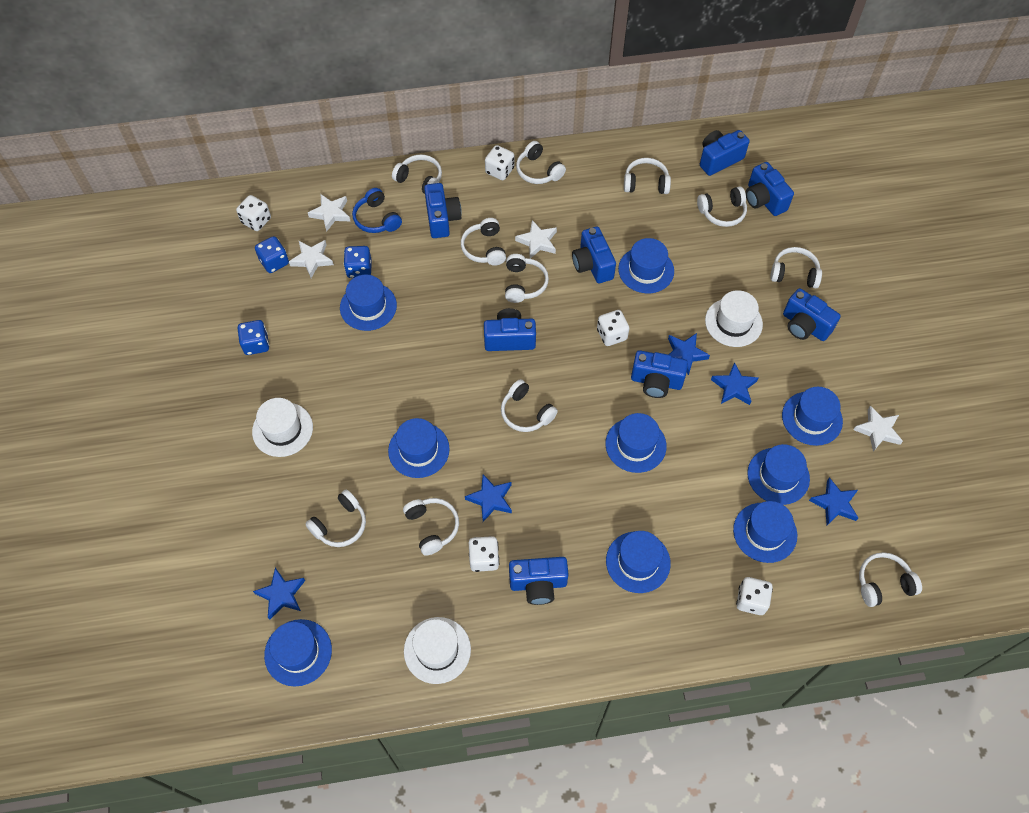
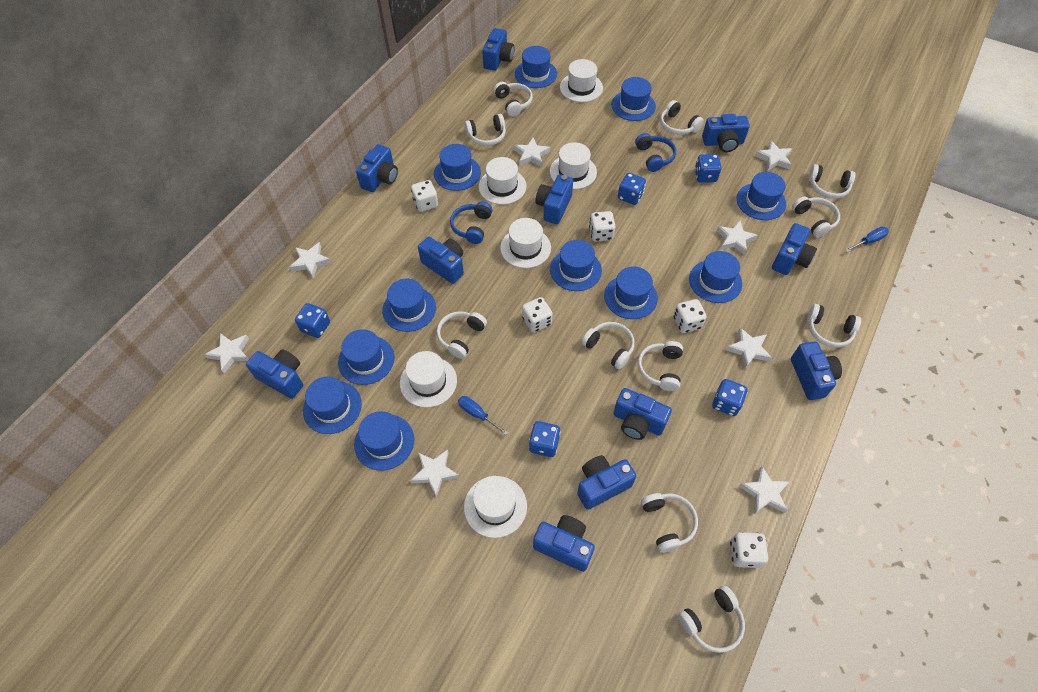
blue camera: [424,183,462,238] [484,308,536,351] [509,557,569,605] [572,226,616,283] [631,350,688,398] [700,130,750,176] [746,162,794,216] [783,288,841,341] = 8 -> [246,349,303,399] [356,144,398,192] [418,237,464,284] [482,28,514,71] [533,515,595,572] [535,174,573,224] [577,455,636,510] [613,388,672,440] [702,114,750,152] [772,223,817,275] [791,341,842,400] = 11
blue dice: [238,320,269,355] [255,236,289,273] [344,246,372,278] = 3 -> [295,303,330,338] [529,421,561,457] [618,173,646,205] [695,154,722,183] [712,379,748,416] = 5
blue hat: [264,619,332,687] [340,275,397,331] [388,418,450,478] [606,413,667,473] [606,531,671,593] [618,238,674,293] [733,501,797,563] [747,444,810,505] [782,387,843,446] = 9 -> [303,377,362,434] [338,329,394,385] [354,411,414,471] [382,279,436,332] [434,144,481,191] [515,46,557,88] [550,240,602,291] [604,266,658,319] [611,77,656,121] [689,251,742,303] [737,172,786,220] = 11
blue headphones: [352,188,402,233] = 1 -> [450,202,493,244] [635,133,676,172] = 2
blue screwdriver: none = 0 -> [458,396,508,435] [845,227,889,252] = 2
blue star: [253,568,305,620] [465,474,512,522] [668,333,710,375] [711,362,759,405] [809,477,858,525] = 5 -> none = 0
white hat: [252,398,313,457] [404,617,471,684] [705,290,763,347] = 3 -> [400,351,457,408] [464,476,527,538] [479,157,526,205] [500,218,551,268] [550,142,597,189] [560,59,603,102] = 6
white star: [289,240,334,278] [308,194,350,231] [515,220,557,259] [853,406,903,452] = 4 -> [204,333,249,373] [289,242,332,278] [410,449,459,497] [514,137,550,167] [716,221,758,255] [726,328,772,369] [739,466,790,514] [755,141,792,171] = 8

